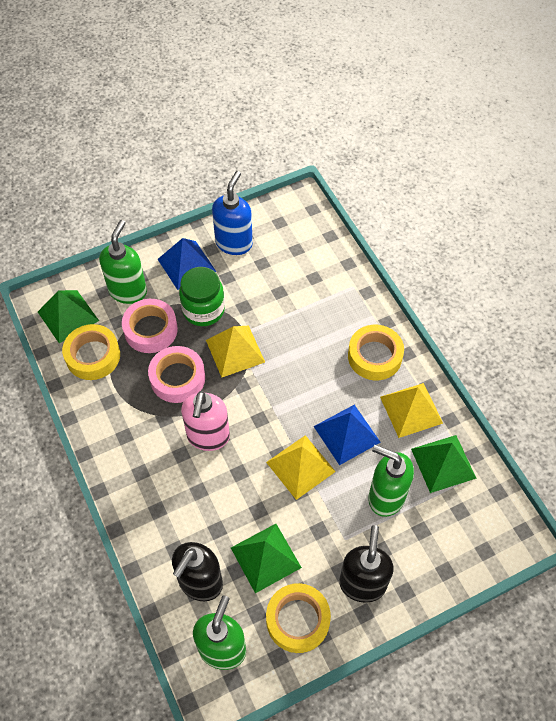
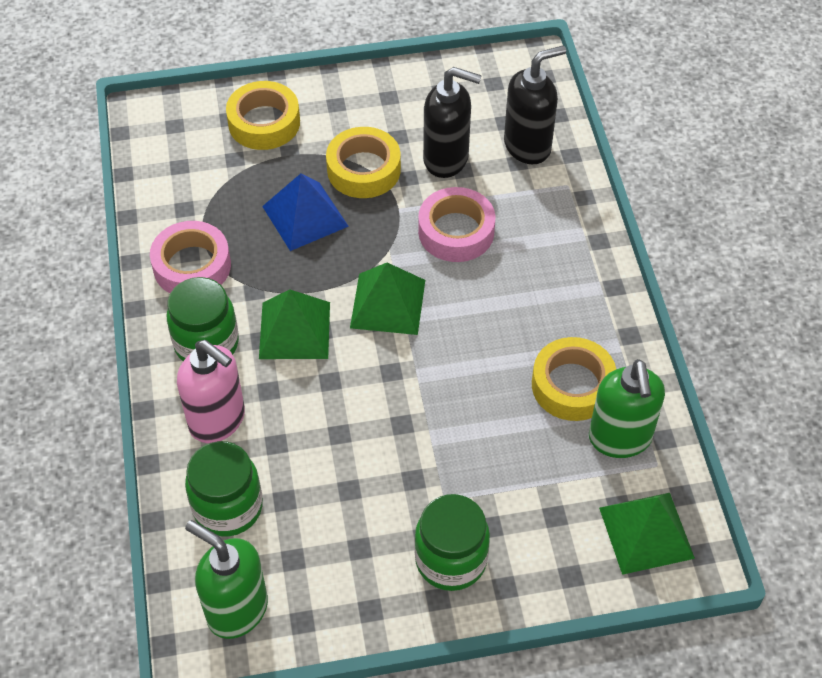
blue pyramid: [158,238,217,290] [314,405,381,465] = 2 -> [262,173,349,251] = 1
blue soap dispenser: [212,171,253,255] = 1 -> none = 0
green jar: [179,267,225,326] = 1 -> [167,277,239,361] [185,441,263,537] [414,494,490,591] = 3
green soap dispenser: [99,220,147,304] [193,595,246,670] [368,445,414,517] = 3 -> [185,520,268,639] [589,359,665,458] = 2
yellow pyramid: [206,326,265,378] [266,435,336,500] [380,383,443,438] = 3 -> none = 0

